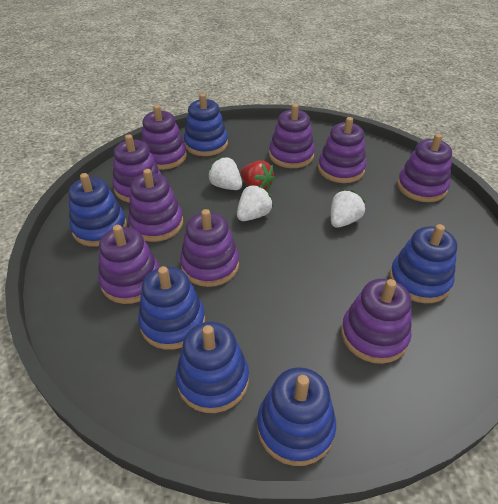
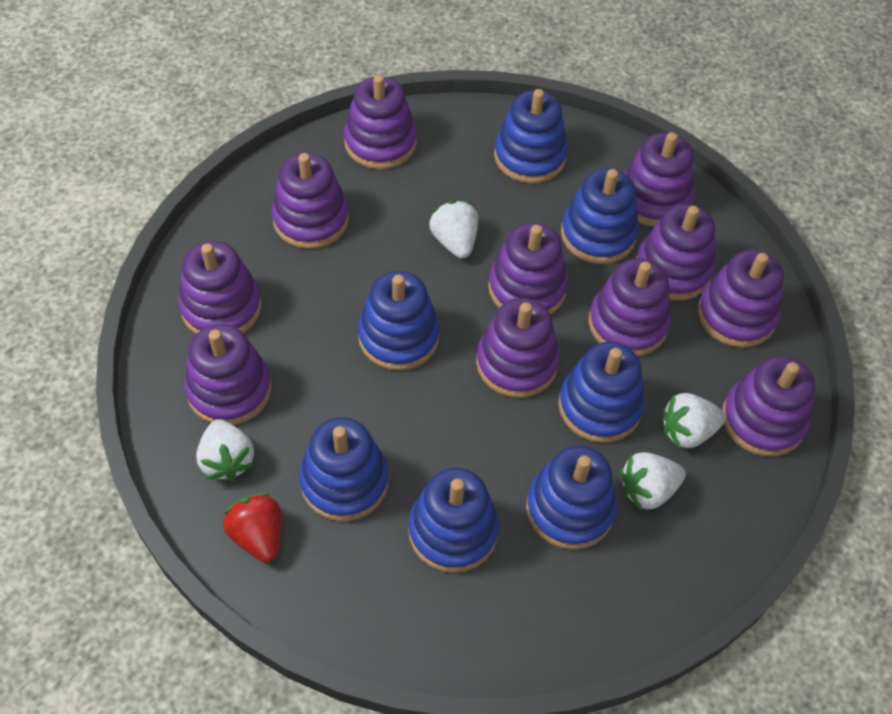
blue stacking toy: [68,173,127,247] [138,266,205,350] [176,322,249,413] [184,93,228,156] [257,367,336,466] [390,224,457,303] = 6 -> [299,417,389,521] [358,271,440,371] [408,468,499,573] [494,89,568,184] [526,446,617,550] [558,342,645,443] [561,168,639,264] = 7
purple stacking toy: [98,225,160,304] [112,134,162,203] [128,169,183,242] [141,105,187,170] [180,209,239,287] [269,104,315,168] [318,117,366,183] [341,279,412,364] [397,134,452,202] = 9 -> [178,241,262,334] [184,324,272,425] [271,153,349,249] [344,74,417,169] [476,298,560,398] [488,222,568,315] [588,258,671,356] [624,132,694,226] [636,204,715,301] [698,250,784,348] [722,356,815,456] = 11
white strawberry: [208,157,242,190] [237,185,273,221] [331,190,366,228] = 3 -> [196,420,254,481] [429,201,478,258] [620,452,686,510] [662,393,726,449] = 4

